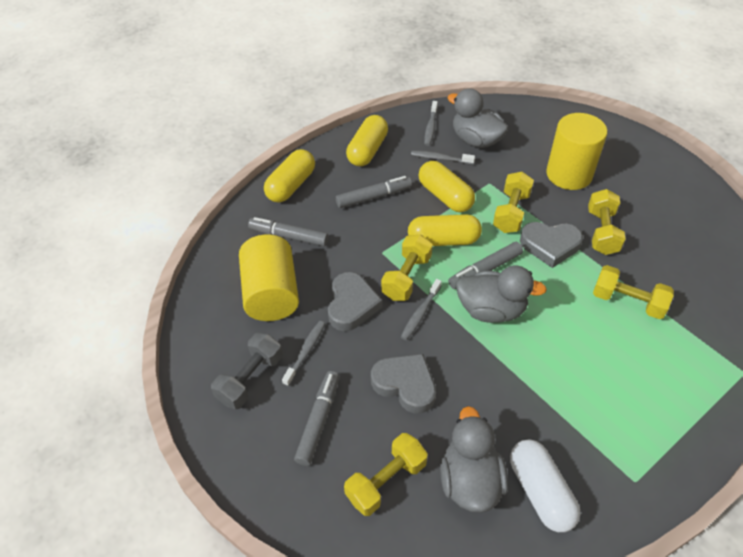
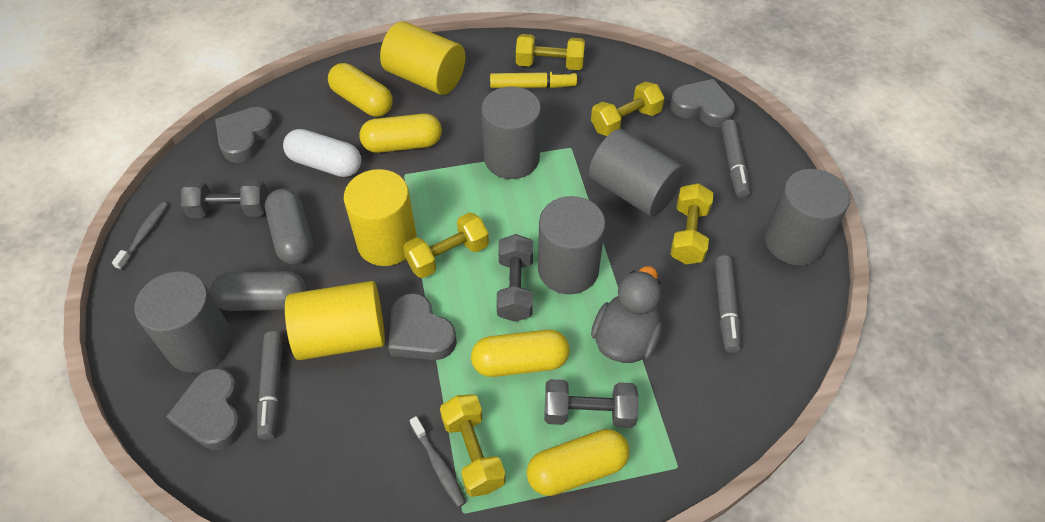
grey capsule: none = 0 -> [210,271,306,311] [265,189,313,265] = 2
grey cylinder: none = 0 -> [135,271,233,373] [481,86,541,179] [538,196,606,294] [589,129,685,217] [765,169,850,266] = 5
grey duck: [440,406,508,513] [447,88,509,148] [456,266,547,323] = 3 -> [591,266,662,363] = 1
grey dumbbell: [211,333,282,409] = 1 -> [181,179,268,218] [496,234,533,322] [544,379,639,428] = 3
grey heart: [328,272,382,331] [371,354,436,414] [520,222,583,268] = 3 -> [166,368,243,450] [215,107,275,163] [388,293,457,360] [670,79,736,128] = 4
grey marker: [248,217,329,246] [294,371,340,466] [336,176,412,208] [448,242,523,289] = 4 -> [257,331,283,440] [715,255,741,353] [721,120,750,198] = 3
grey toothbrush: [282,321,325,386] [401,279,442,340] [411,151,475,164] [424,101,438,146] = 4 -> [112,202,168,270] [410,416,466,507] = 2
yellow cylinder: [239,235,299,321] [546,113,607,190] = 2 -> [285,281,385,360] [344,169,417,266] [380,21,465,95] = 3
yellow marker: none = 0 -> [490,71,577,88] = 1

